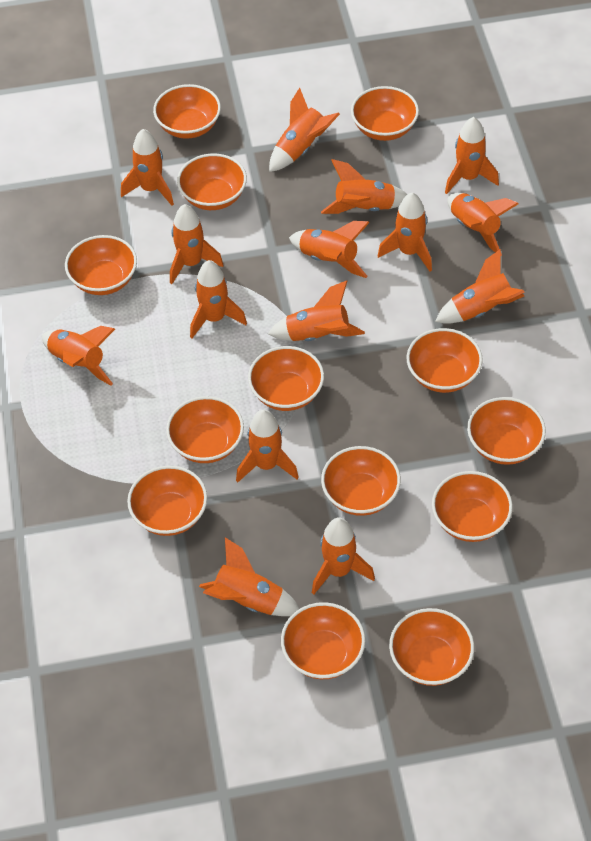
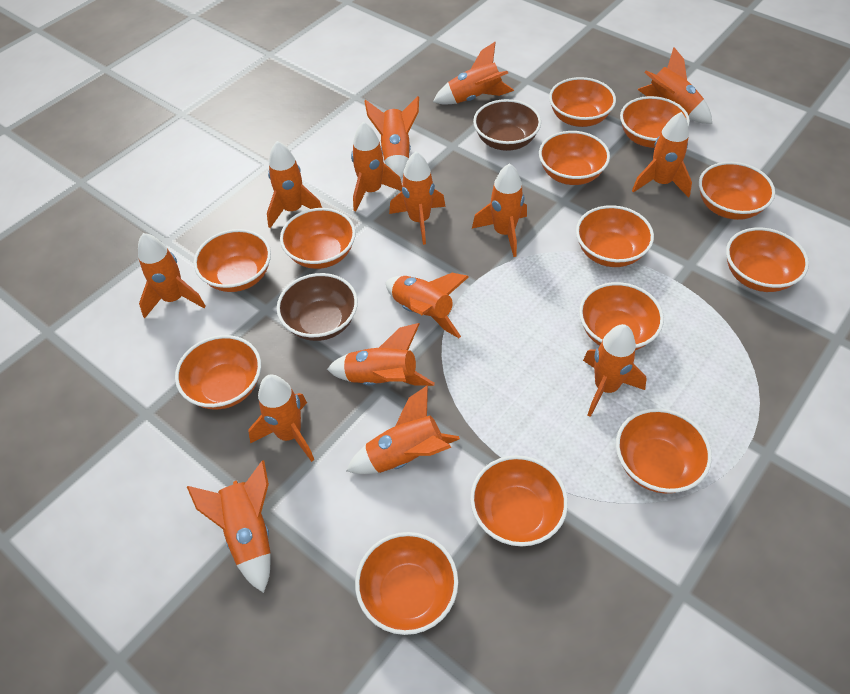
brown bowl: none = 0 -> [277,273,358,341] [473,99,541,151] = 2

